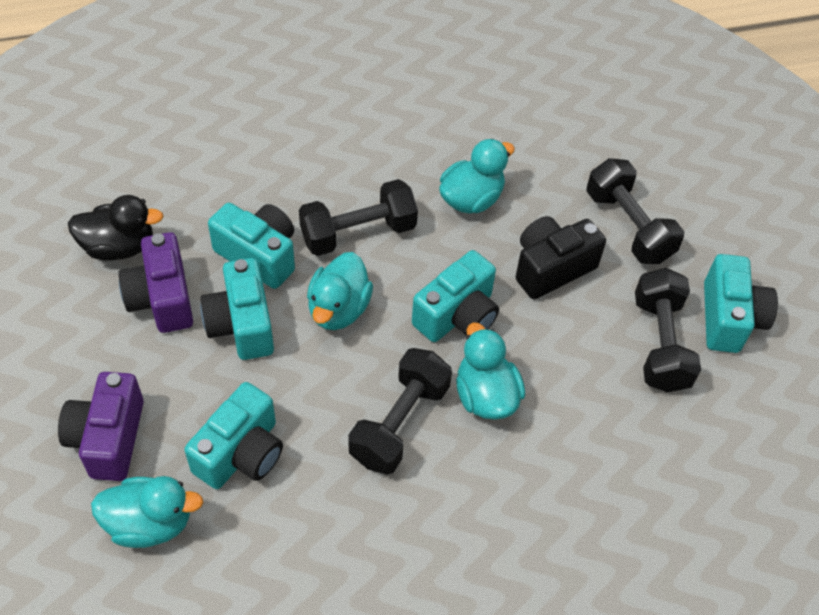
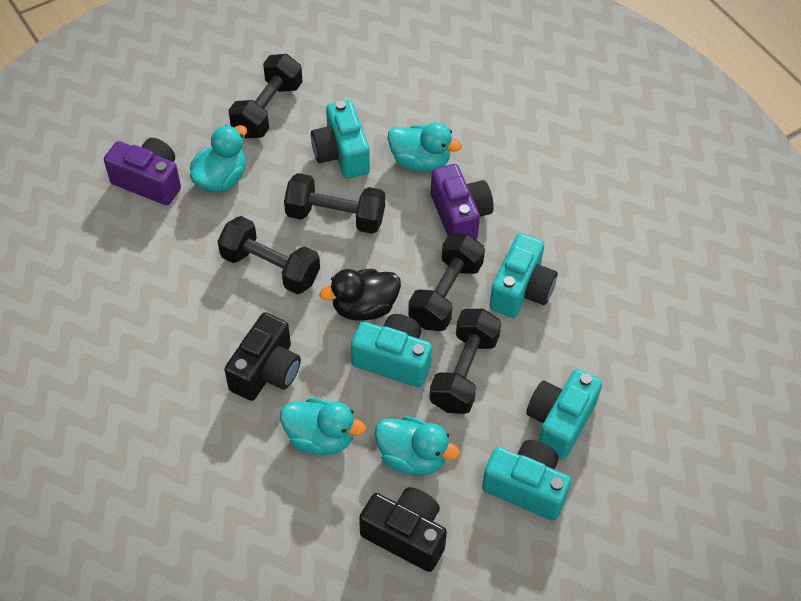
black camera: [516,216,606,299] = 1 -> [224,312,301,401] [359,487,447,572] = 2
black dumbbell: [299,179,418,256] [348,348,452,475] [586,158,684,264] [635,268,701,393] = 4 -> [217,216,320,294] [228,54,303,138] [284,173,385,234] [408,234,485,331] [429,309,501,414] = 5

